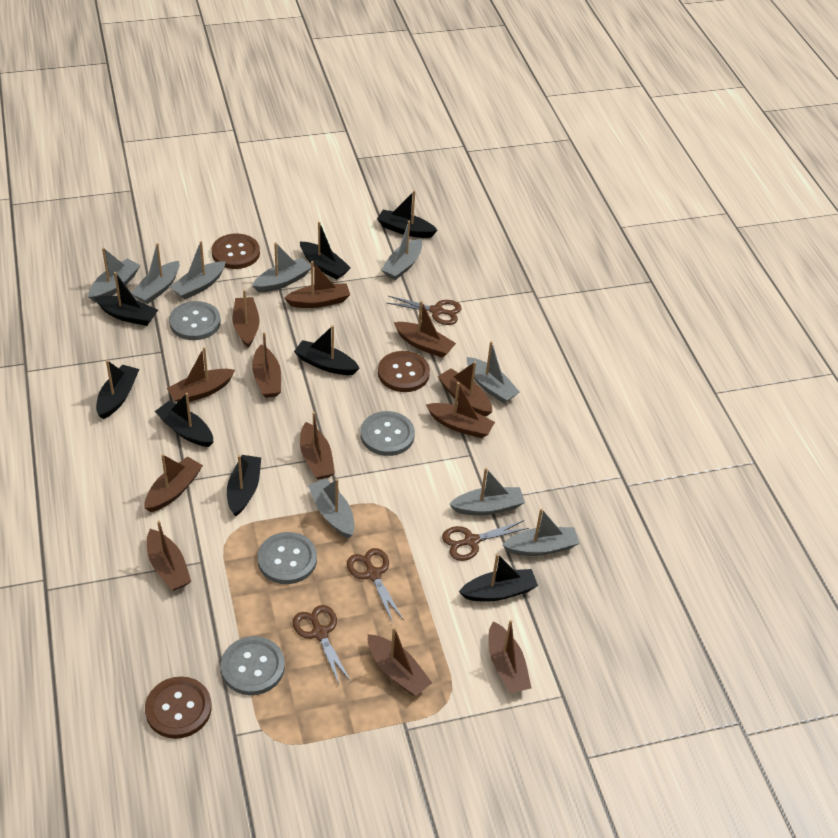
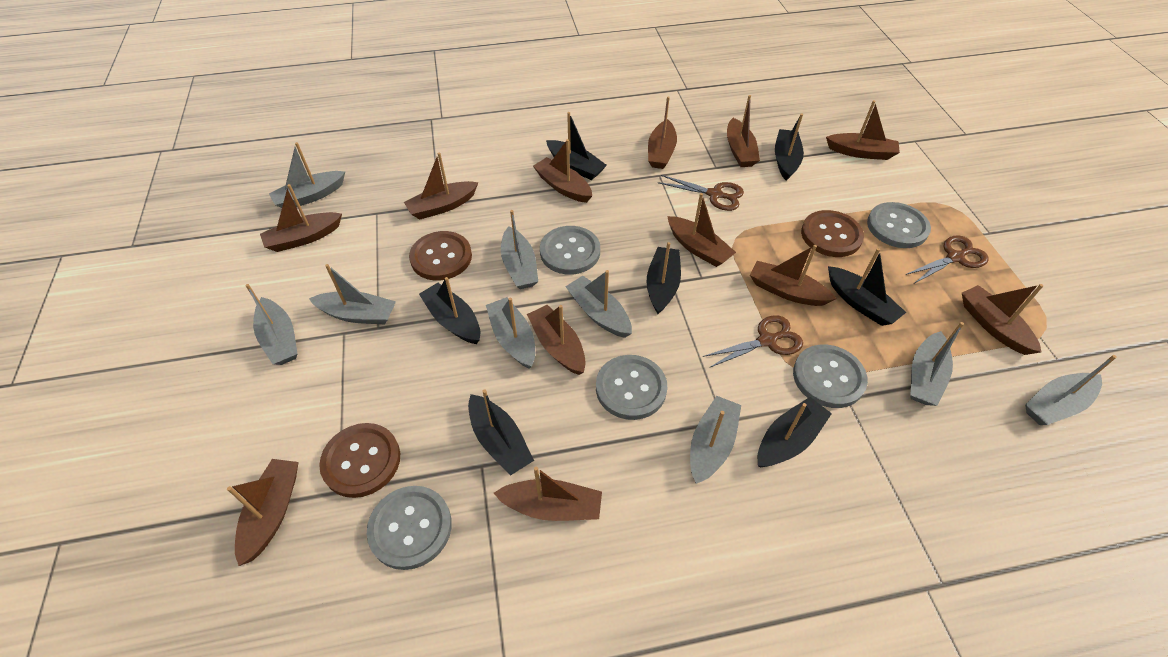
black boat: [94,272,158,326] [96,360,139,419] [155,393,214,447] [227,455,261,516] [294,325,360,375] [300,222,351,280] [377,191,438,238] [459,554,538,602] = 8 -> [419,277,480,344] [468,390,534,476] [546,112,607,180] [647,242,681,314] [758,397,832,468] [775,113,804,181] [828,248,906,326] = 7
brown scissors: [293,605,351,686] [347,548,403,623] [387,296,462,325] [442,520,529,561] = 4 -> [658,175,744,211] [703,315,803,368] [905,235,989,283] = 3
grey button: [169,301,221,340] [221,636,285,695] [257,532,317,584] [360,411,415,456] = 4 -> [367,486,452,570] [540,226,600,275] [596,355,667,420] [793,345,868,408] [867,202,931,248] = 5

